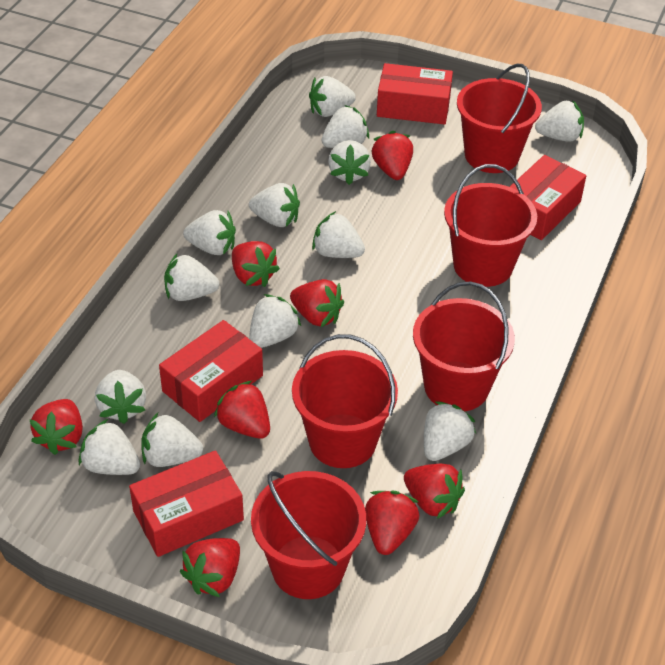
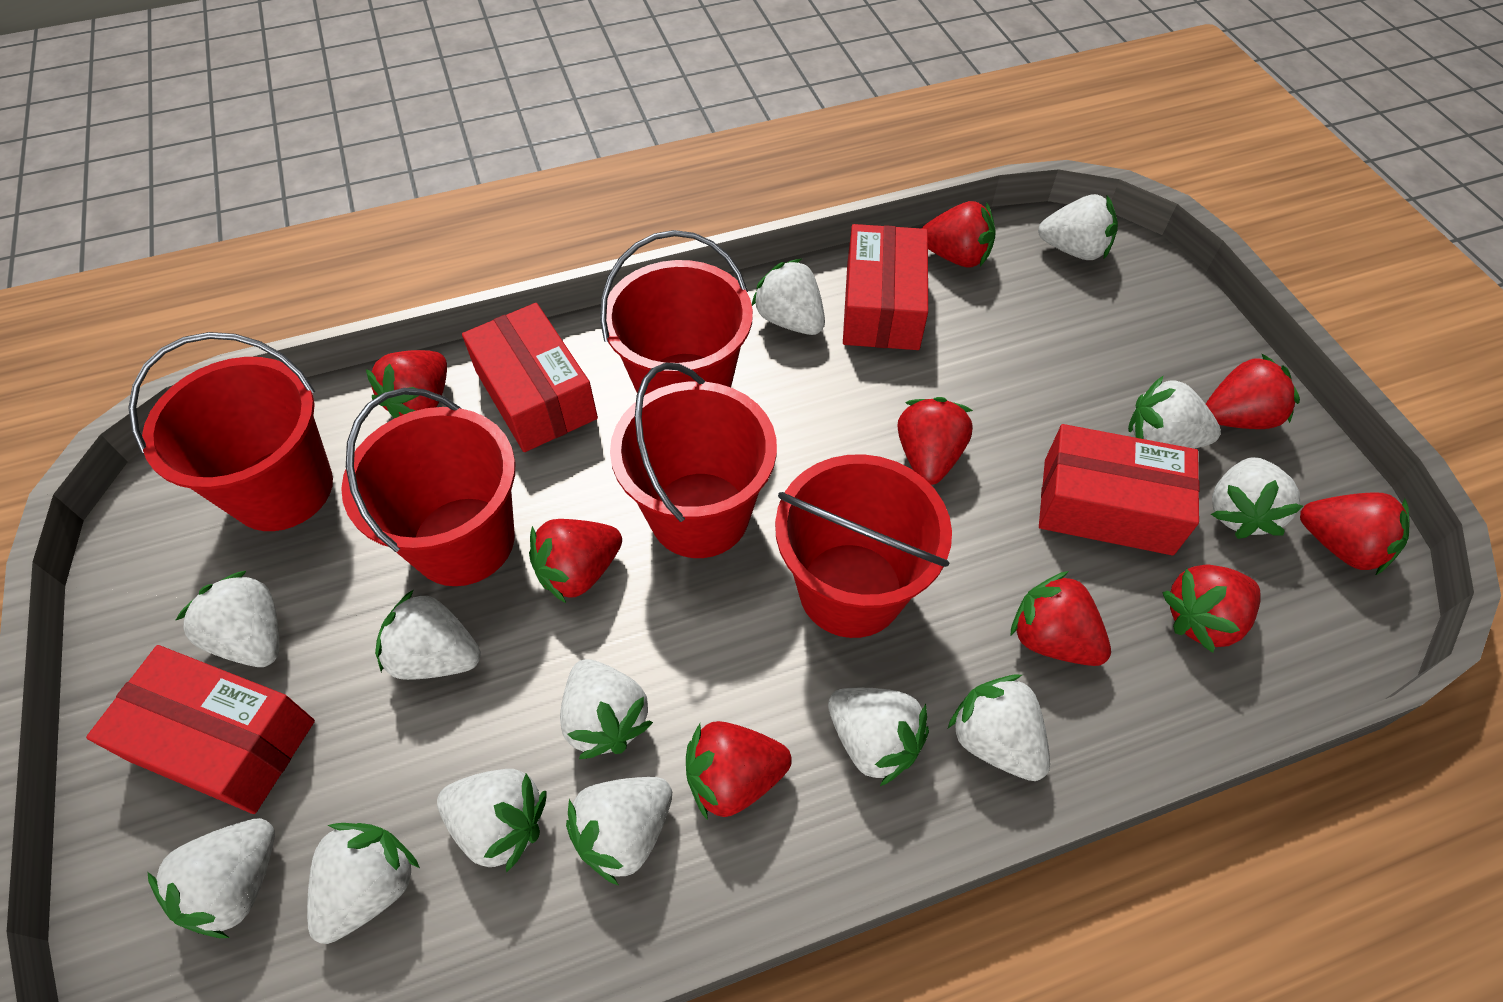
red strawberry: [30,399,83,455] [180,538,240,597] [214,381,270,439] [232,241,280,287] [290,279,344,327] [365,490,419,555] [372,131,413,180] [404,464,465,519] = 8 -> [366,350,447,418] [529,519,622,603] [686,721,792,820] [897,397,973,485] [921,201,996,267] [1010,571,1111,666] [1162,565,1261,653] [1206,353,1300,429] [1300,492,1410,576] = 9

